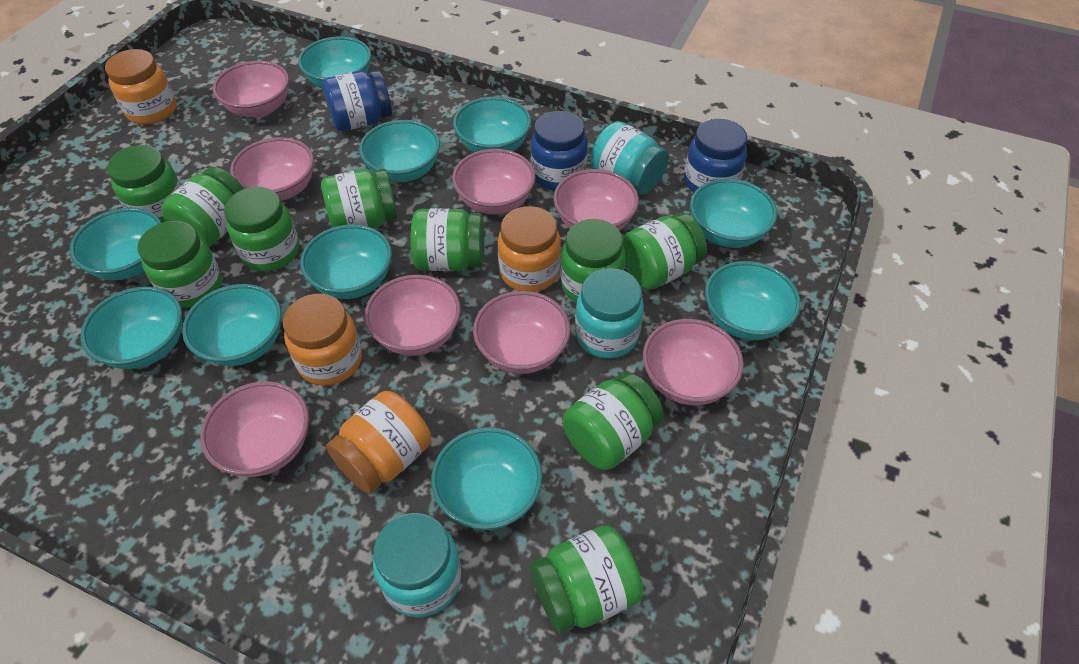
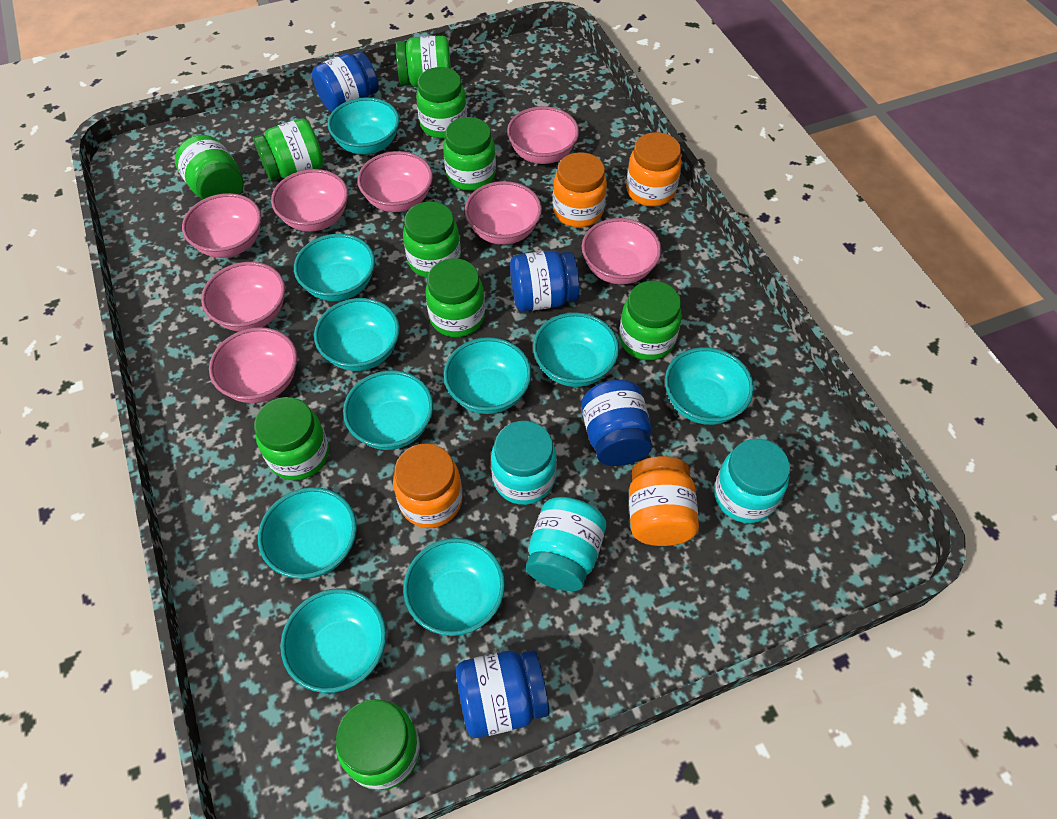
blue jar: [322,70,392,131] [531,111,587,190] [684,119,748,192] = 3 -> [312,51,379,112] [456,650,550,738] [510,250,580,311] [581,380,652,466] = 4

